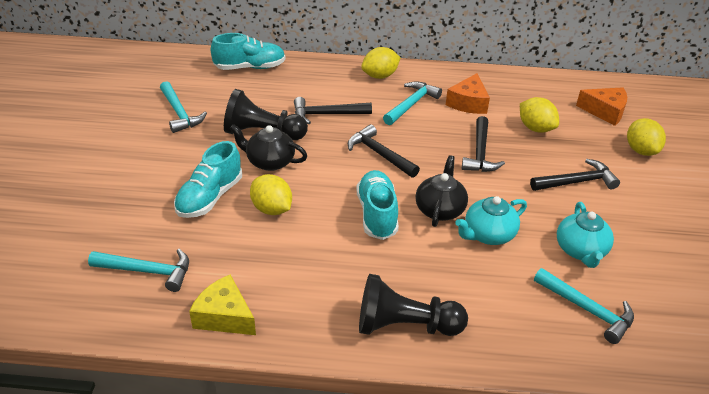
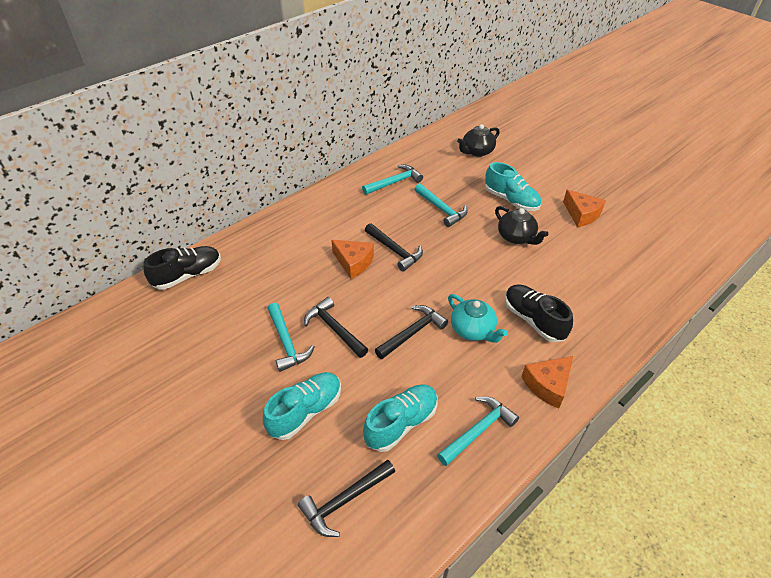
black pawn: [224,89,308,140] [359,274,468,336] = 2 -> none = 0
black shoe: none = 0 -> [143,246,221,290] [505,285,573,342] = 2
orange cheese: [446,73,490,114] [576,87,627,126] = 2 -> [331,240,374,279] [521,356,573,408] [563,190,606,227] = 3
turquoise teapot: [455,196,527,245] [557,202,614,268] = 2 -> [448,294,508,343] = 1
yellow cheese: [189,275,256,335] = 1 -> none = 0
yellow lemon: [250,174,292,215] [361,47,401,79] [520,97,559,133] [627,118,666,156] = 4 -> none = 0

